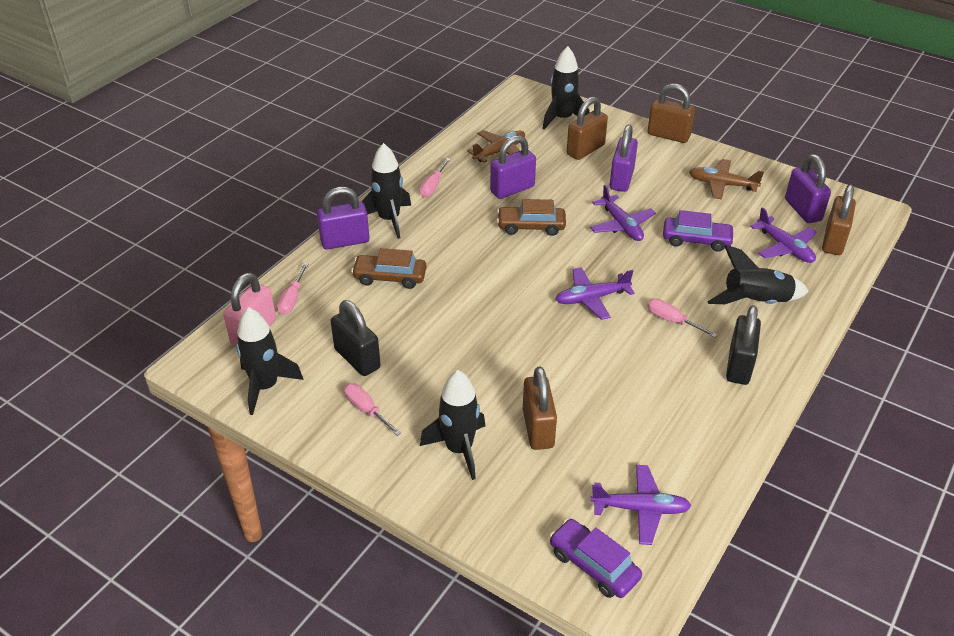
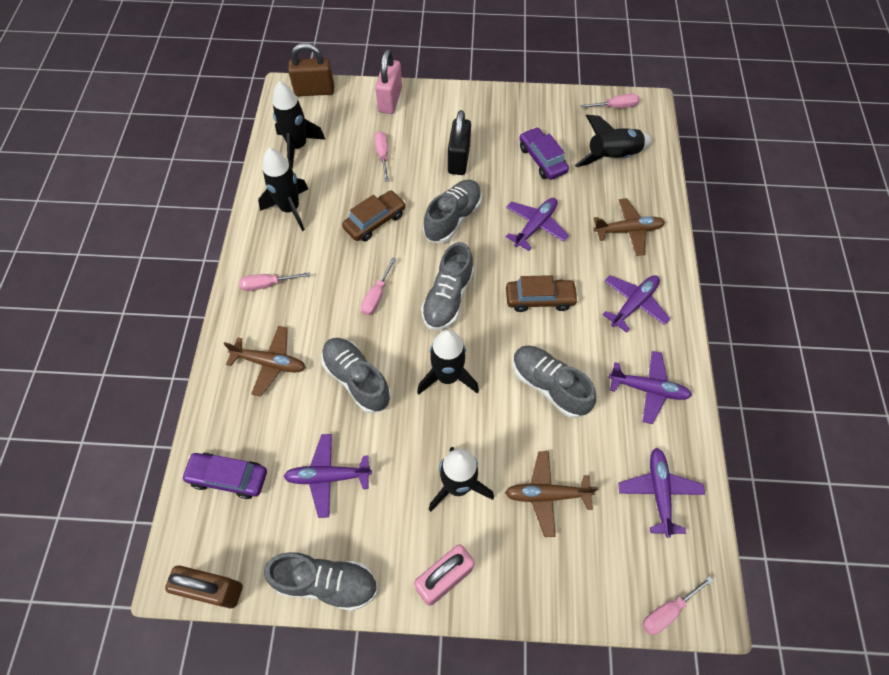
black padlock: [331,300,381,376] [726,305,761,385] = 2 -> [448,110,471,175] = 1
brown padlock: [523,367,557,450] [567,97,608,160] [648,83,695,143] [822,184,856,255] = 4 -> [165,565,243,608] [288,43,334,96] = 2
brown plane: [467,130,525,163] [689,159,764,200] = 2 -> [224,326,306,397] [505,451,598,537] [593,198,665,256] = 3
grey shoe: none = 0 -> [264,552,378,611] [321,338,391,413] [421,242,474,330] [423,180,482,243] [513,346,596,418] = 5
pink padlock: [223,273,276,346] = 1 -> [375,49,402,114] [414,545,475,606] = 2
pink screwdriver: [277,263,309,315] [344,383,401,436] [419,158,451,197] [647,299,717,338] = 4 -> [239,272,310,291] [361,257,396,316] [374,131,389,182] [581,94,639,108] [642,576,713,635] = 5
purple padlock: [317,187,370,250] [490,135,536,199] [610,125,638,192] [785,154,831,223] = 4 -> none = 0
purple plane: [555,267,635,320] [590,185,656,241] [590,465,691,545] [750,207,817,263] = 4 -> [283,434,372,518] [506,198,569,251] [602,275,670,333] [609,351,692,424] [618,448,705,538] = 5

